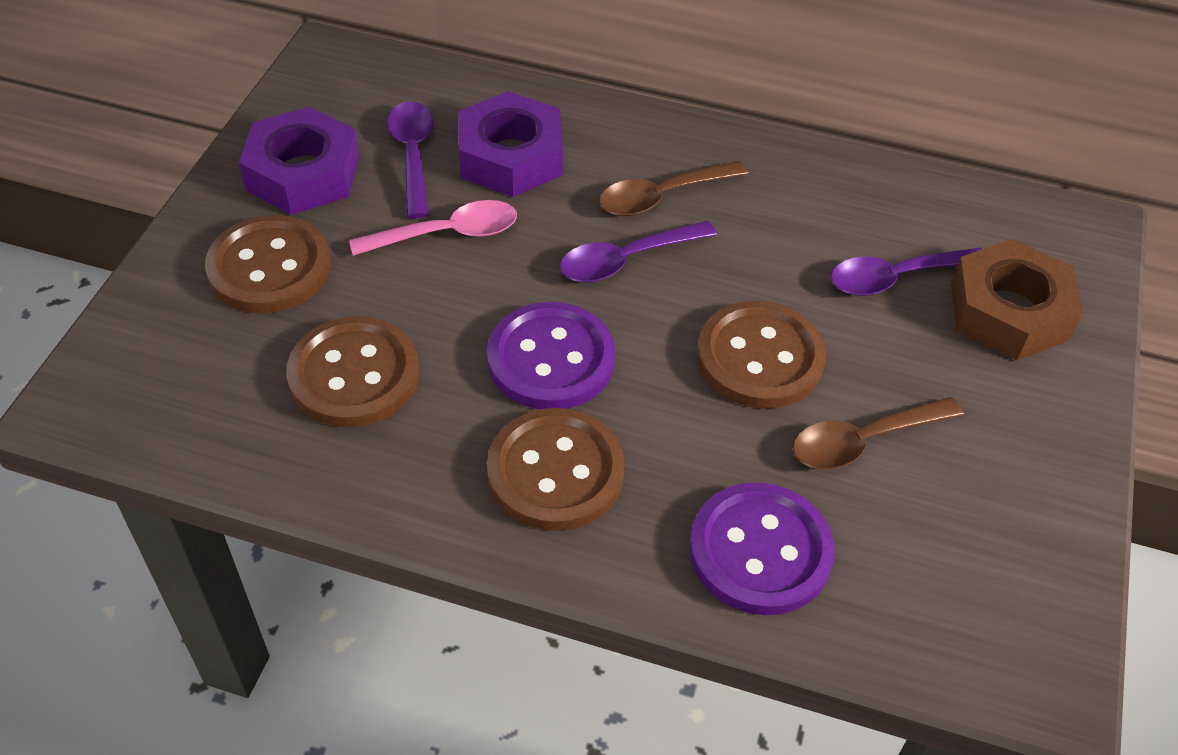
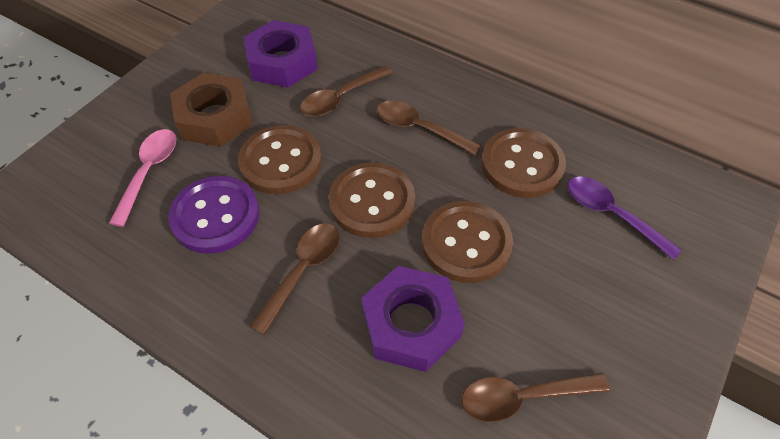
brown spoon: [599,161,748,216] [793,397,964,469] = 2 -> [250,223,340,335] [300,66,392,117] [377,100,481,155] [462,373,610,422] = 4
purple button: [487,302,615,409] [689,482,835,615] = 2 -> [168,176,259,254] = 1
purple spoon: [387,102,433,218] [560,221,717,283] [830,248,982,296] = 3 -> [568,176,682,260] = 1

